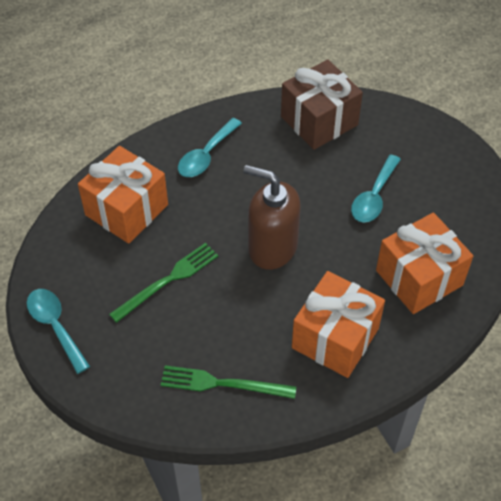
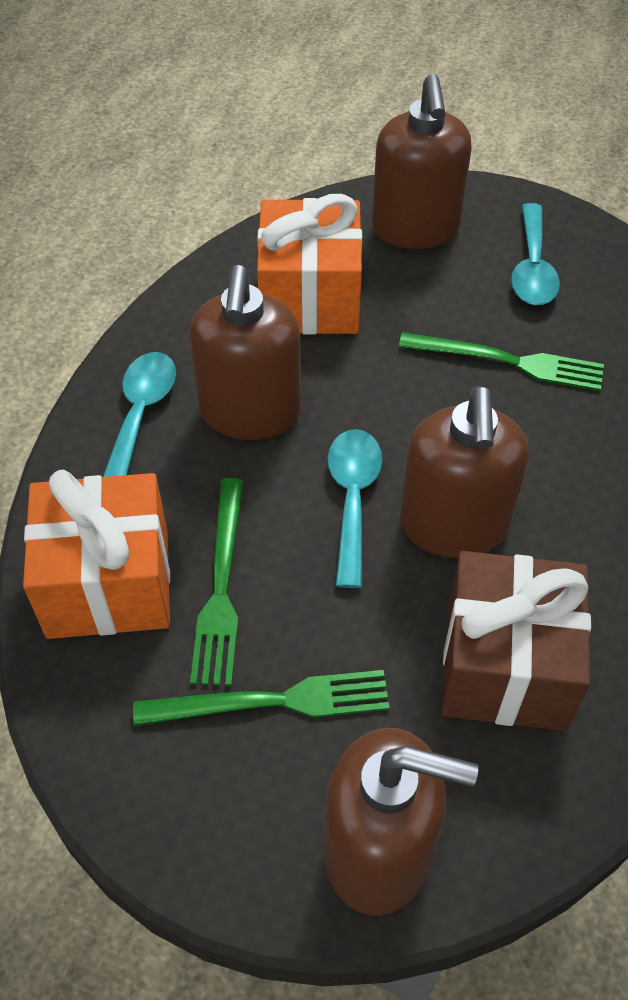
brown soap dispenser: [244,165,301,270] = 1 -> [189,265,301,440] [324,728,478,916] [372,74,472,249] [400,386,529,558] = 4
green fork: [109,243,218,323] [161,365,296,399] = 2 -> [133,670,390,726] [190,478,244,686] [399,332,604,391] = 3
orange gift: [78,146,168,244] [292,271,385,378] [376,212,473,314] = 3 -> [23,470,170,639] [257,194,362,335] = 2

